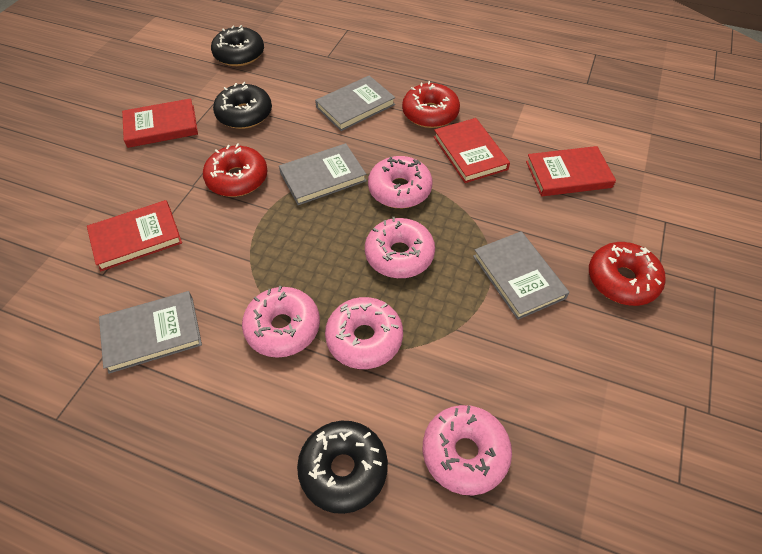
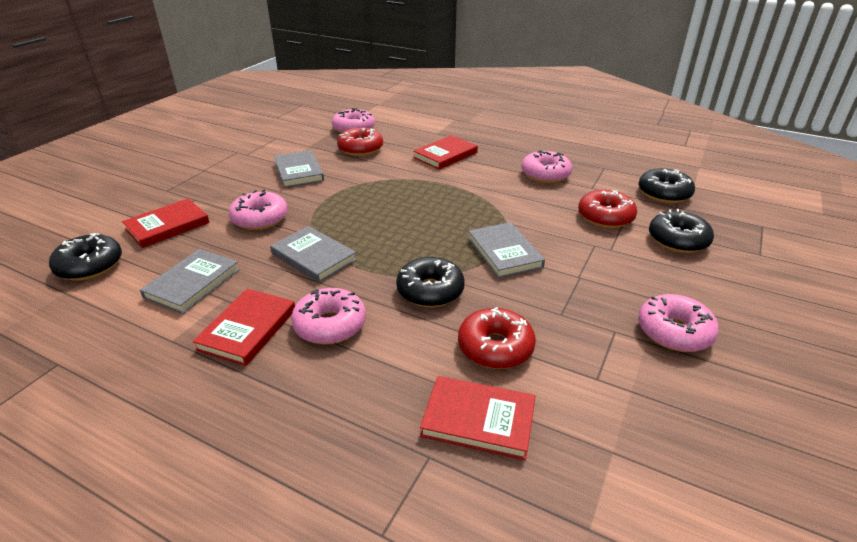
black donut: [211,25,264,66] [213,82,272,129] [297,421,388,514] = 3 -> [49,233,122,281] [396,257,465,307] [639,168,695,203] [649,209,714,253] = 4

